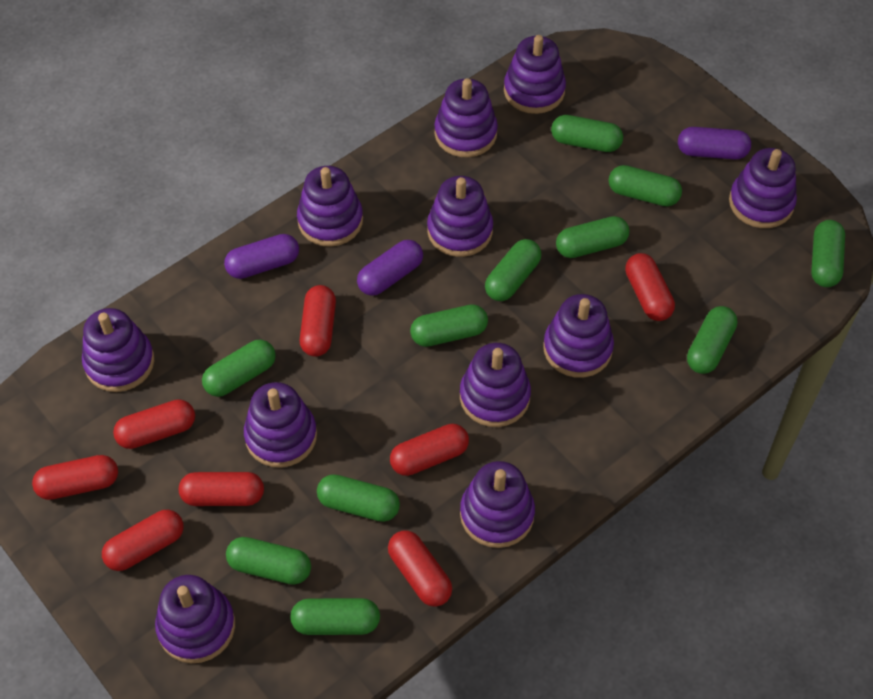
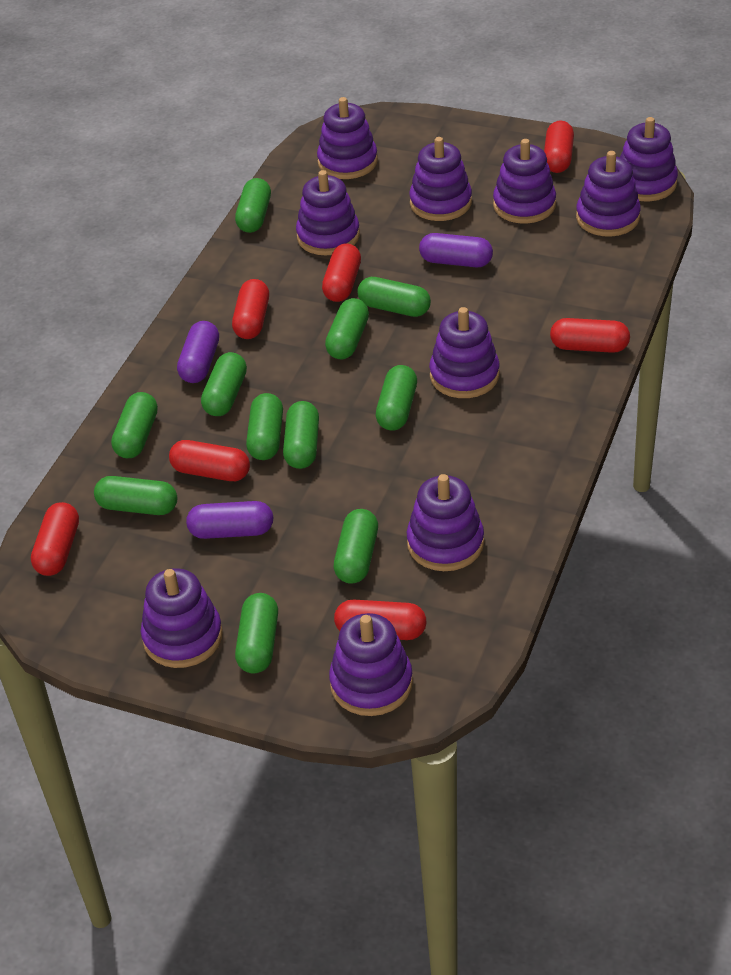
purple stacking toy: [82,308,154,392] [155,575,235,663] [244,382,317,468] [297,166,363,247] [427,176,493,257] [434,78,498,158] [460,343,531,427] [460,461,535,548] [504,35,566,114] [543,294,614,378] [729,148,797,228] = 11 -> [141,568,223,668] [296,170,360,255] [317,97,378,179] [329,613,413,716] [407,474,484,571] [409,137,472,221] [429,307,500,398] [493,139,556,224] [576,151,641,237] [620,117,678,201] = 10
red capsule: [32,455,118,500] [102,510,184,571] [113,399,195,449] [179,472,264,506] [300,285,336,357] [388,530,452,607] [390,424,469,476] [625,253,675,321] = 8 -> [31,502,79,576] [169,440,250,481] [232,279,269,339] [322,243,361,302] [334,600,427,640] [544,120,574,173] [550,318,630,353] = 7

